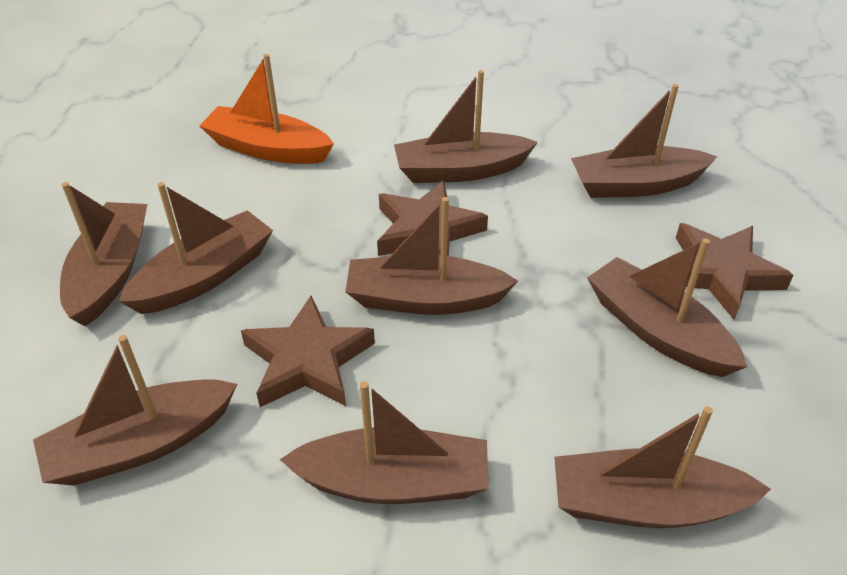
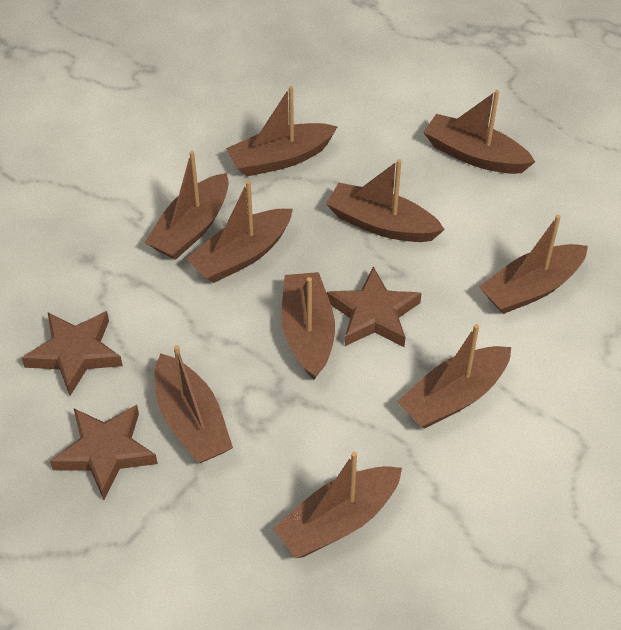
brown boat: [33,335,237,486] [60,182,147,326] [118,182,273,314] [280,381,489,504] [345,197,518,315] [394,70,538,183] [554,406,771,528] [571,84,717,198] [587,238,748,377] = 9 -> [144,151,229,260] [155,345,233,463] [186,180,293,283] [226,86,338,176] [273,452,402,558] [281,272,335,380] [326,159,445,242] [397,324,511,428] [423,90,535,174] [479,215,588,314] = 10
orange boat: [199,54,334,164] = 1 -> none = 0

